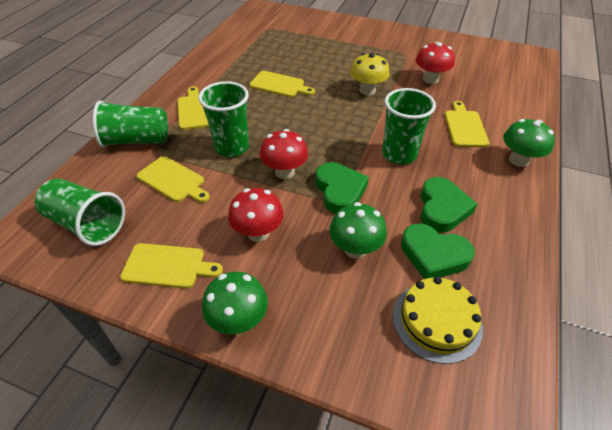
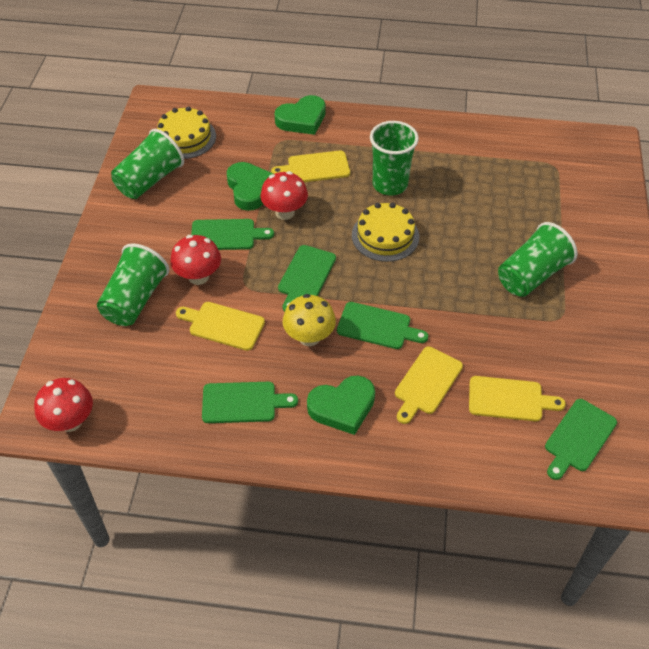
green cutting board: none = 0 -> [191,219,274,250] [202,382,298,423] [278,245,336,311] [337,302,428,349] [545,399,617,480] = 5
green mushroom: [202,272,268,334] [329,202,387,259] [503,119,555,167] = 3 -> none = 0
yellow cake: [393,276,483,364] = 1 -> [157,106,216,159] [352,202,419,262] = 2
yellow cutting board: [120,243,223,289] [137,156,210,203] [177,87,209,130] [249,71,315,97] [445,101,489,147] = 5 -> [176,302,265,351] [271,150,350,182] [395,347,463,424] [469,376,566,421] = 4

